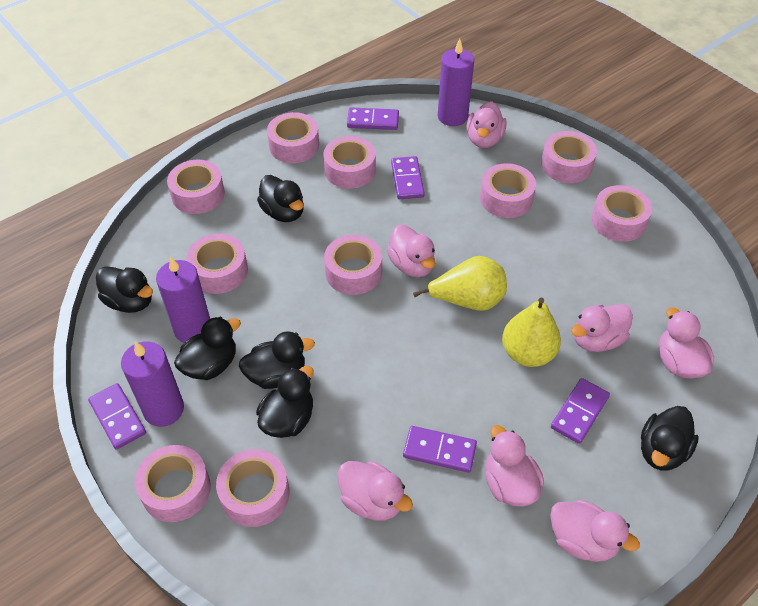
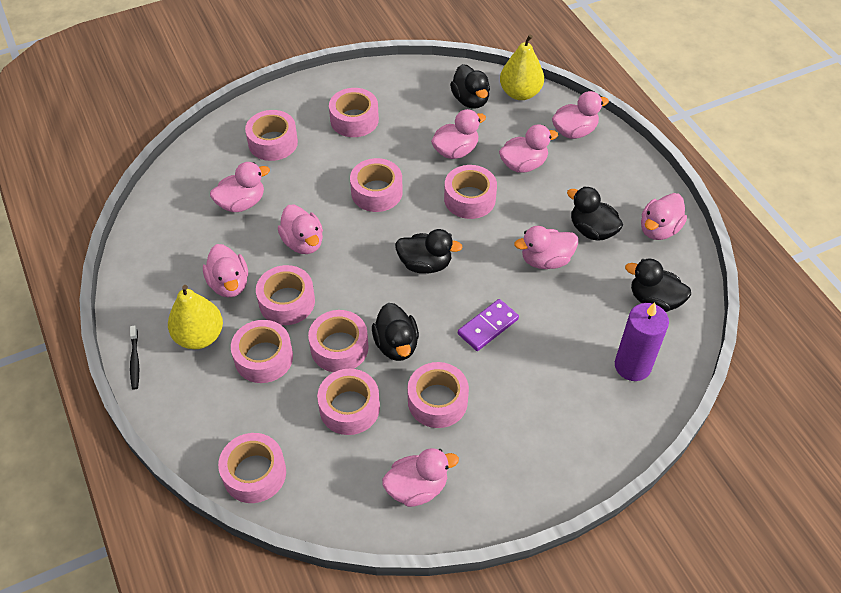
black duck: [96,266,153,313] [174,317,241,380] [239,331,315,389] [256,366,314,438] [257,175,304,222] [641,406,699,471] = 6 -> [372,303,419,361] [395,229,463,273] [450,64,490,109] [567,186,623,241] [625,259,691,312] = 5
black toothbrush: none = 0 -> [130,325,139,390] = 1
pink duck: [338,461,413,521] [387,225,435,277] [466,101,507,148] [485,425,544,507] [550,500,640,562] [571,304,633,352] [659,307,714,379] = 7 -> [203,244,248,298] [210,162,270,212] [278,205,323,254] [382,448,459,507] [431,109,486,159] [499,124,558,173] [514,226,578,269] [552,91,609,139] [641,193,687,240] = 9
purple candle: [121,341,184,427] [156,257,210,343] [438,39,474,126] = 3 -> [615,302,669,381] = 1
purple domino: [88,383,146,450] [347,107,399,130] [391,156,425,199] [403,426,477,473] [551,378,610,444] = 5 -> [458,299,519,351] = 1

